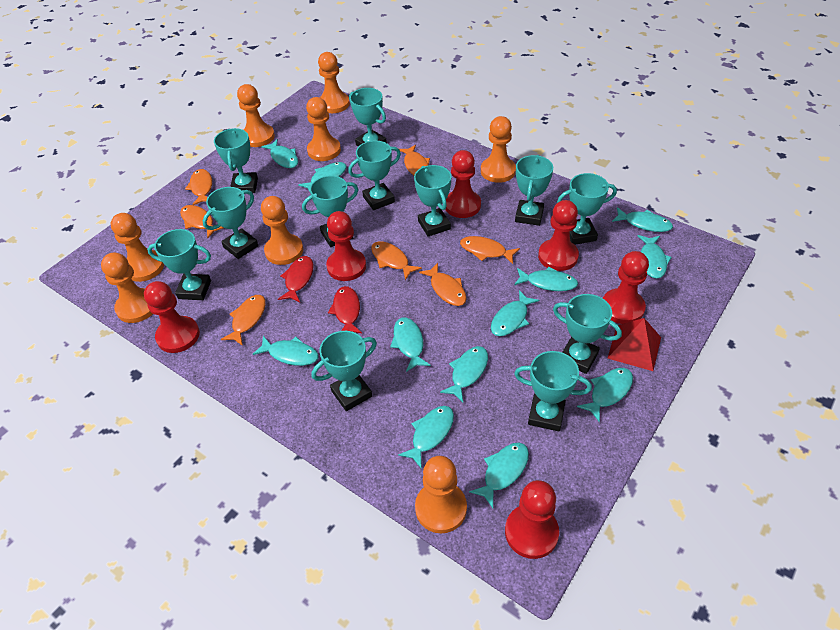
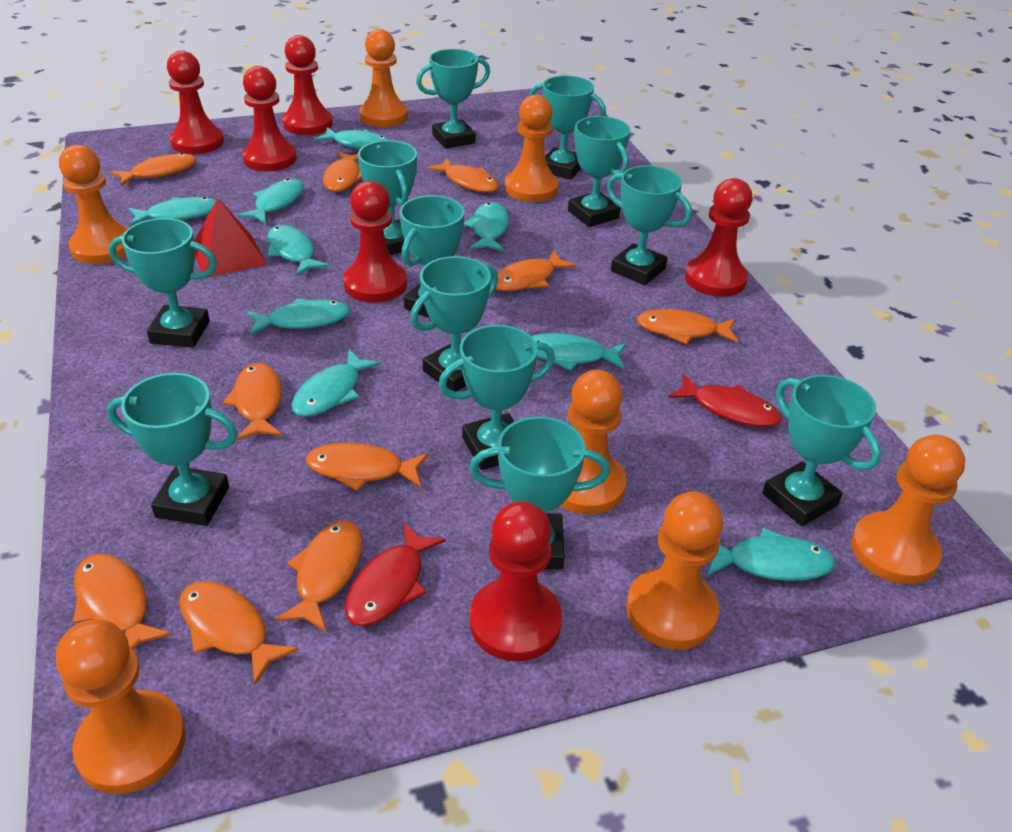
orange fish: [180,205,223,238] [185,169,212,205] [221,295,266,346] [371,241,422,280] [399,145,430,175] [419,263,467,306] [460,236,520,264] = 7 -> [73,554,172,650] [111,153,197,186] [179,581,299,685] [223,363,282,441] [275,521,362,631] [306,443,428,491] [323,152,362,192] [427,158,499,192] [496,251,577,291] [637,309,738,344] = 10
orange pawn: [101,252,153,323] [111,213,164,282] [237,84,275,147] [261,196,303,265] [306,97,341,161] [318,52,350,113] [415,456,467,533] [481,116,516,183] = 8 -> [56,620,186,794] [59,145,128,264] [359,29,408,127] [505,95,559,202] [561,370,627,514] [626,492,723,650] [851,435,965,584] = 7
turquoise fish: [253,336,319,366] [261,139,298,168] [298,162,346,192] [390,317,431,372] [398,406,454,468] [440,346,488,402] [469,443,529,508] [491,290,539,336] [514,267,578,291] [577,368,633,422] [612,207,673,232] [638,235,672,279] = 12 -> [128,197,216,226] [237,179,304,224] [247,298,350,335] [267,225,329,276] [291,350,381,417] [315,127,390,149] [464,202,509,251] [531,333,626,371] [707,528,836,581] = 9

